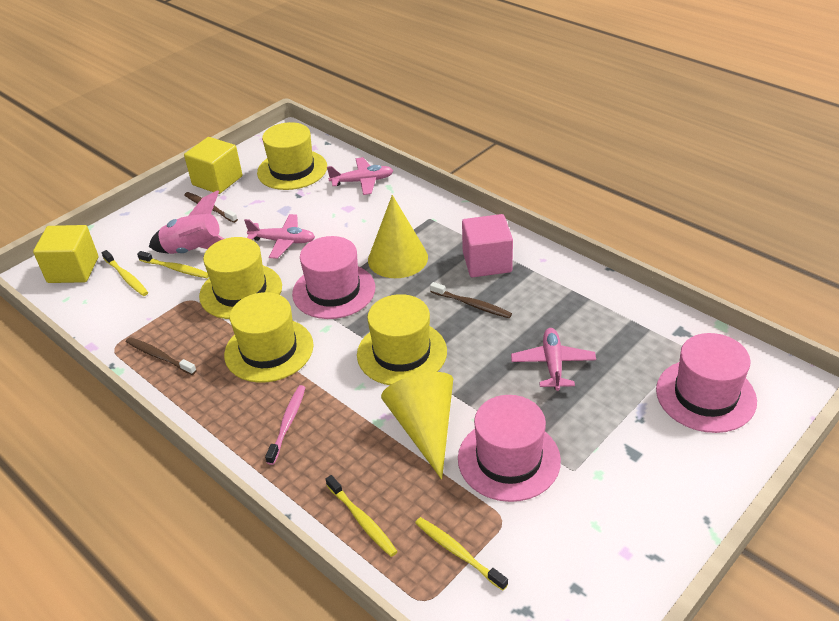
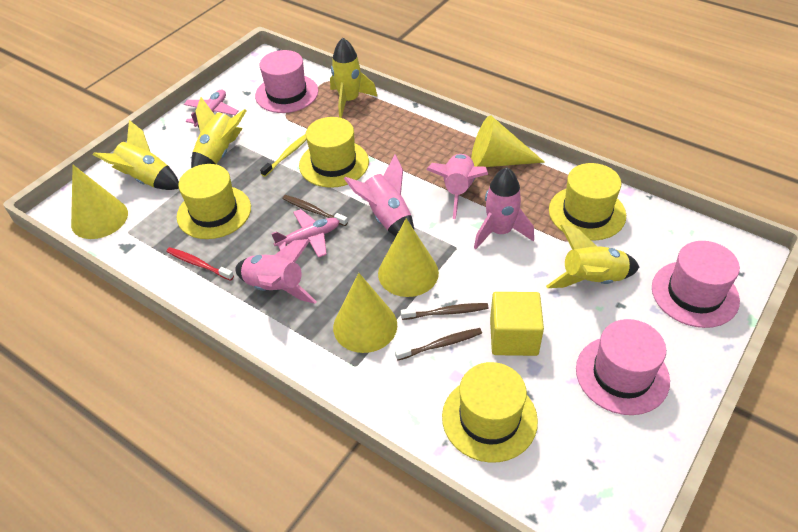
pink cube: [462,214,513,277] = 1 -> none = 0
pink plane: [244,214,315,259] [327,157,393,195] [511,328,596,391] = 3 -> [184,90,239,127] [271,209,339,258] = 2
pink rocket: [149,190,224,254] = 1 -> [235,239,317,304] [344,154,414,237] [426,154,488,219] [474,167,534,249] = 4
pink toothbrush: [265,385,306,465] = 1 -> none = 0
red toothbrush: none = 0 -> [166,247,234,281] = 1
yellow cone: [368,195,428,278] [381,372,453,480] = 2 -> [71,165,128,239] [333,273,397,353] [378,219,439,297] [471,115,545,167] = 4
yellow cube: [33,225,98,283] [184,137,243,194] = 2 -> [490,292,544,356] = 1
yellow rocket: none = 0 -> [92,120,179,190] [191,97,246,168] [330,38,378,118] [546,225,639,288] = 4
yellow toothbrush: [101,250,148,296] [137,251,209,278] [326,475,398,557] [415,517,508,591] = 4 -> [260,134,307,177] = 1

